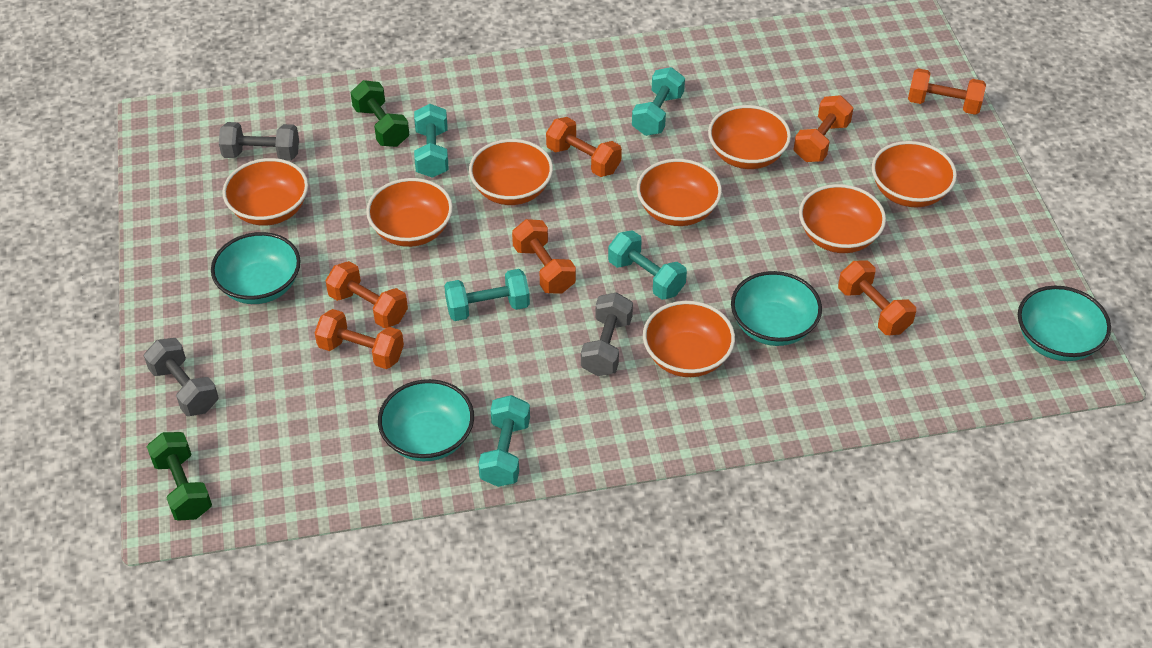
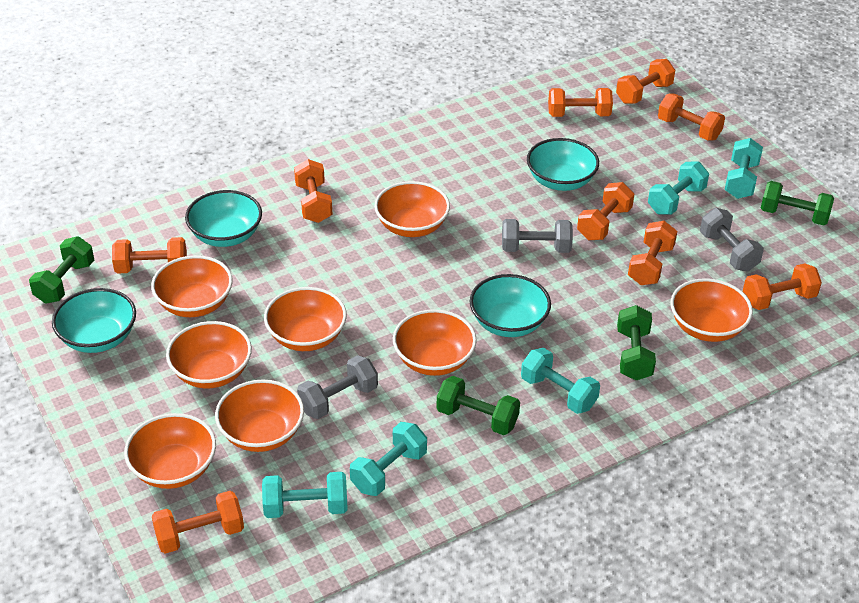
green dumbbell: [147,432,212,521] [351,80,409,147] = 2 -> [29,236,94,303] [436,376,520,435] [617,305,656,380] [761,181,834,225] = 4
orange dumbbell: [315,309,404,369] [325,261,408,328] [512,219,576,294] [546,117,622,177] [794,96,853,162] [838,260,916,335] [908,68,986,115] = 7 -> [112,237,187,274] [152,491,244,554] [294,159,332,223] [548,88,613,117] [577,182,634,240] [616,59,675,104] [628,221,677,285] [658,93,725,141] [743,264,822,310] = 9

